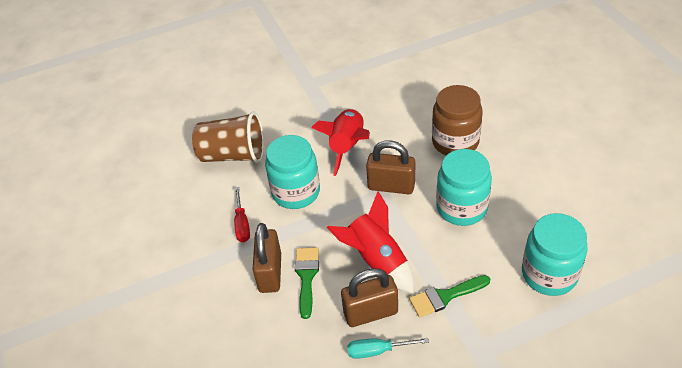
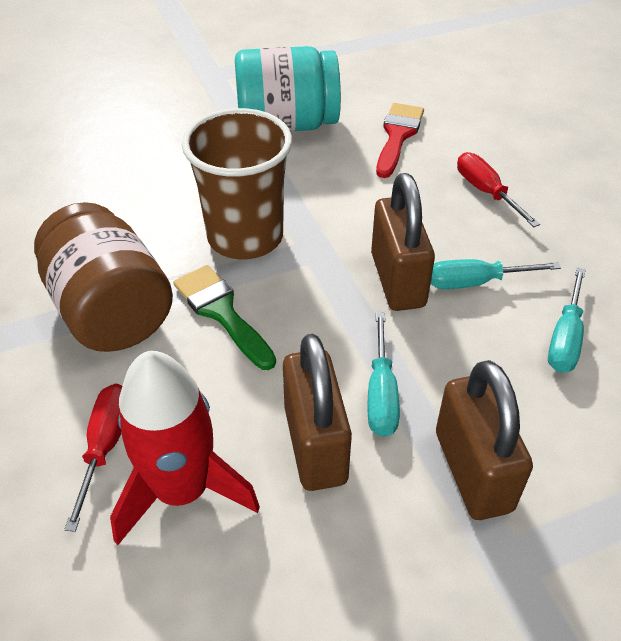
green brush: [295,247,319,319] [409,275,490,318] = 2 -> [173,265,276,370] = 1
red brush: none = 0 -> [376,103,424,178] = 1
red rocket: [311,109,370,176] [327,191,414,293] = 2 -> [110,351,260,545] = 1
red screwdriver: [234,187,250,242] = 1 -> [64,383,122,532] [457,152,540,227] = 2
turquoise jar: [265,135,320,209] [436,149,492,226] [522,213,588,296] = 3 -> [235,46,341,132] = 1
turquoise screwdriver: [347,338,429,359] = 1 -> [368,312,400,437] [431,259,561,289] [548,268,586,373] = 3

